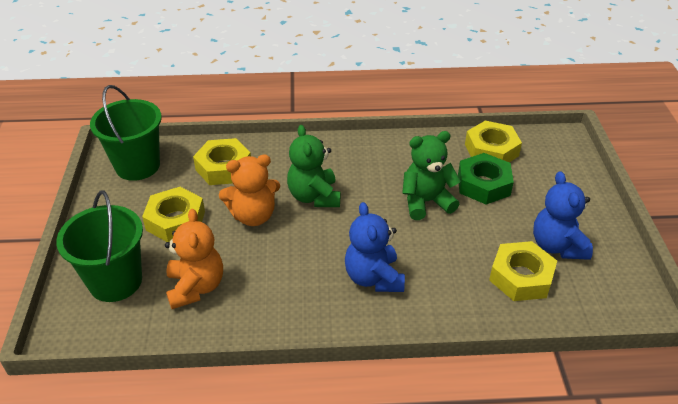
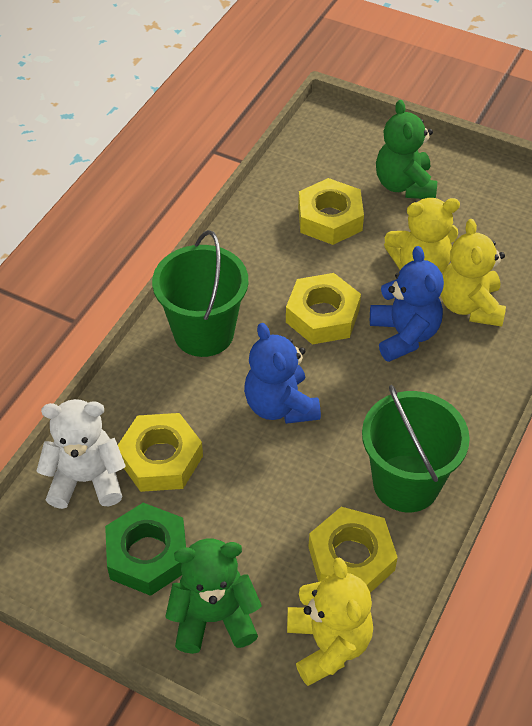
orange teddy bear: [165,209,223,309] [219,155,280,226] = 2 -> none = 0
white teddy bear: none = 0 -> [36,399,126,509] = 1
yellow teddy bear: none = 0 -> [287,557,373,686] [384,198,460,273] [441,219,506,327] = 3

